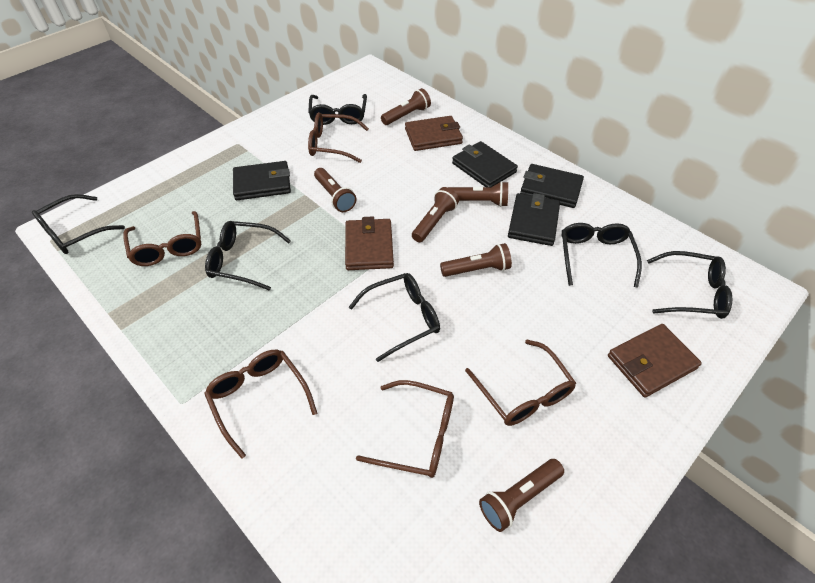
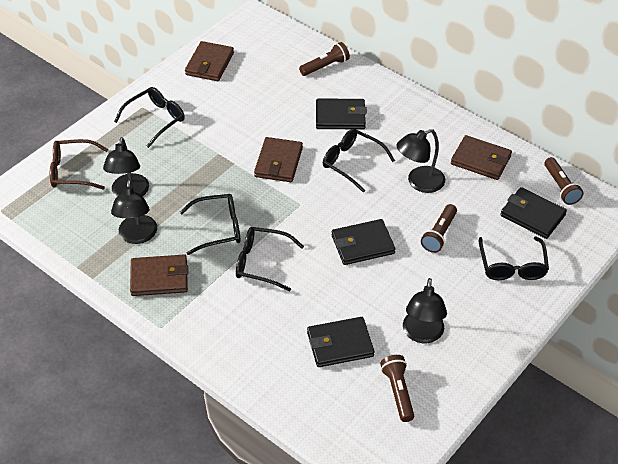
black glasses: [32,194,125,254] [205,221,291,291] [308,94,367,125] [349,273,440,362] [562,223,642,287] [647,251,732,319] = 6 -> [114,87,185,148] [180,194,241,255] [236,227,304,291] [323,129,395,193] [479,237,549,280] = 5
black lamp: none = 0 -> [103,137,149,197] [111,180,157,244] [397,129,445,193] [403,278,447,343] = 4
brown flashlight: [314,168,356,212] [381,88,431,125] [412,187,459,242] [440,243,512,277] [448,181,508,207] [479,459,564,532] = 6 -> [299,42,350,76] [380,355,414,422] [421,204,457,253] [544,157,584,205] = 4
brown glasses: [123,211,201,266] [204,350,317,459] [308,112,369,163] [356,380,454,478] [465,339,576,426] = 5 -> [50,139,108,190] = 1
brown wallet: [345,217,394,270] [405,116,463,151] [608,324,702,397] = 3 -> [130,254,188,296] [185,41,234,81] [254,137,303,182] [451,135,512,180] = 4

